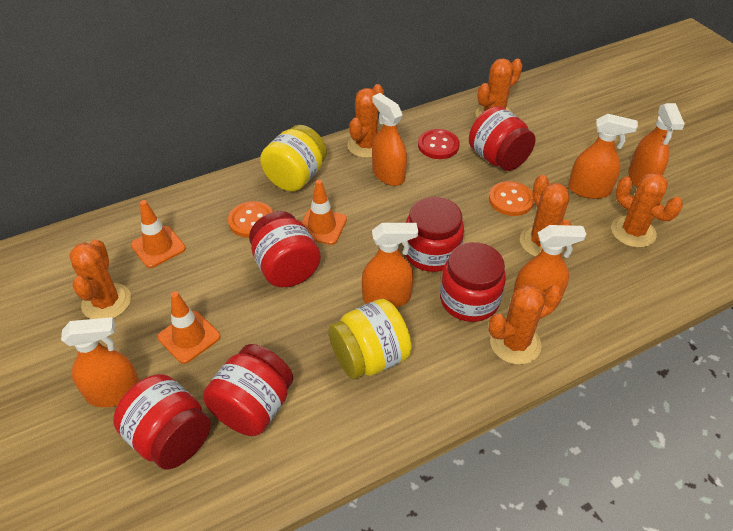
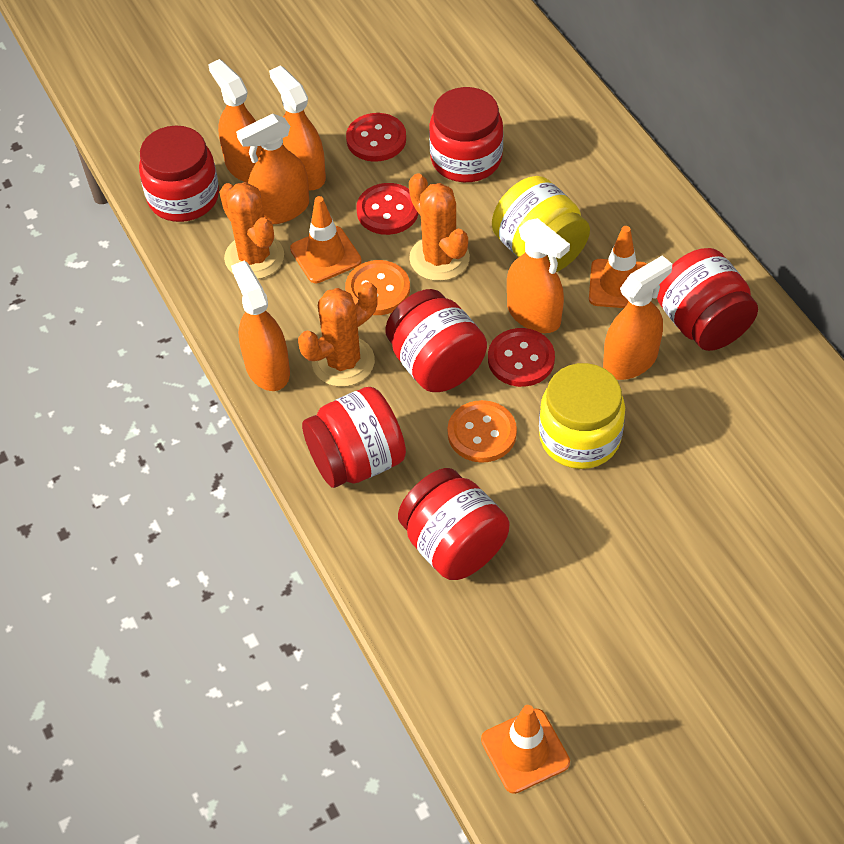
orange cactus: [69,239,131,319] [347,84,384,158] [475,58,523,118] [488,285,562,365] [520,175,572,257] [611,172,683,248] = 6 -> [219,182,284,279] [298,282,378,387] [409,174,470,281] = 3
red button: [418,129,460,159] = 1 -> [346,113,406,162] [356,183,419,235] [488,328,555,387] = 3

